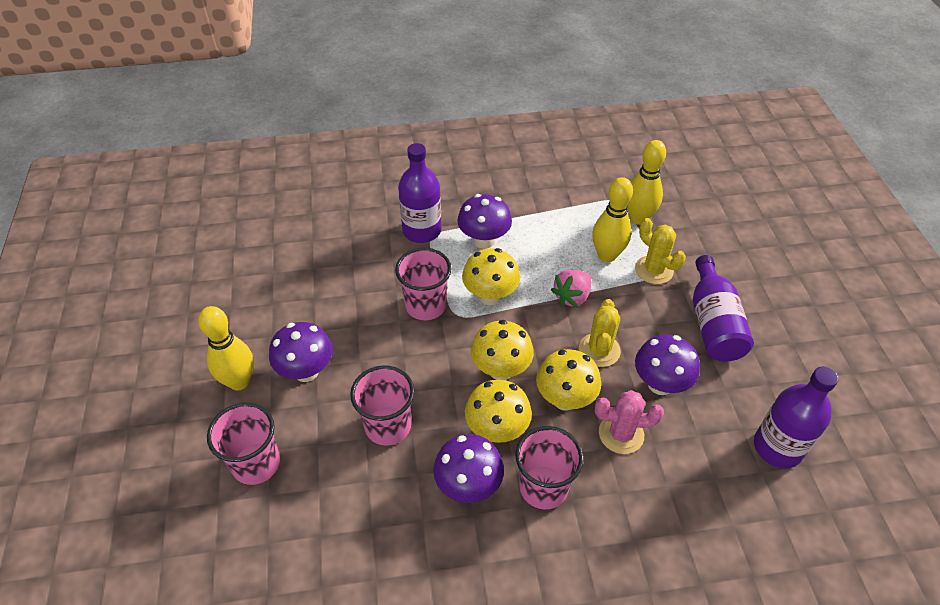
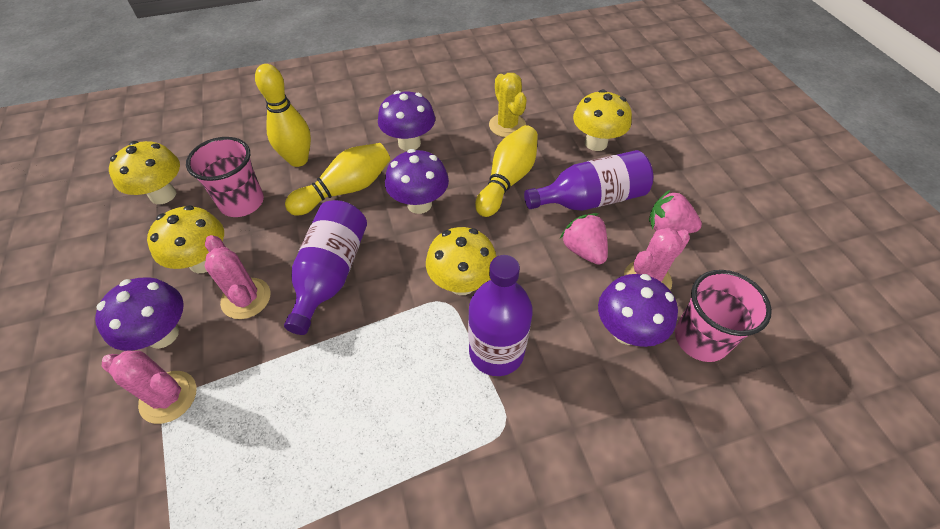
pink cactus: [595,390,664,454] = 1 -> [102,351,196,424] [205,235,271,319] [624,228,690,290] = 3
pink cup: [207,403,280,485] [350,365,415,445] [395,248,452,320] [515,426,584,510] = 4 -> [186,137,264,217] [675,270,772,362] = 2
pink strawberry: [551,270,591,308] = 1 -> [560,213,608,265] [649,190,702,233] = 2
yellow cactus: [579,299,621,367] [635,218,686,284] = 2 -> [489,73,527,137] = 1

